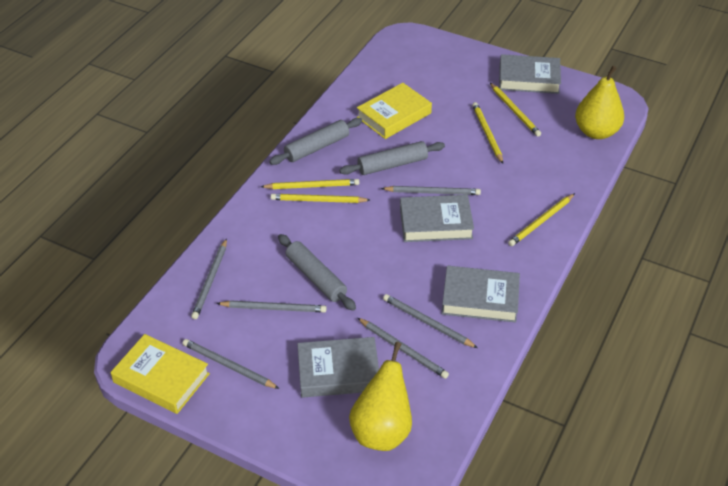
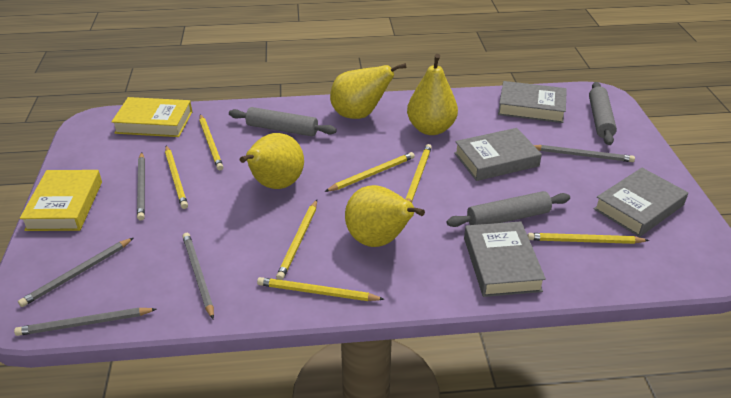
grey pencil: [182,339,279,389] [191,238,227,319] [216,300,327,312] [358,318,449,379] [381,186,481,195] [383,294,478,348] = 6 -> [14,307,157,336] [18,238,133,307] [137,152,145,220] [182,233,214,319] [534,145,635,162] = 5
yellow pear: [349,342,412,451] [575,66,624,139] = 2 -> [240,133,304,189] [330,63,406,119] [345,185,425,247] [407,54,458,135] = 4
yellow pencil: [261,179,359,189] [271,194,370,203] [472,102,503,164] [490,83,541,137] [508,193,575,246] = 5 -> [165,146,188,209] [199,114,223,170] [257,277,385,301] [276,200,317,280] [325,152,415,192] [406,144,432,203] [527,233,649,244] = 7

